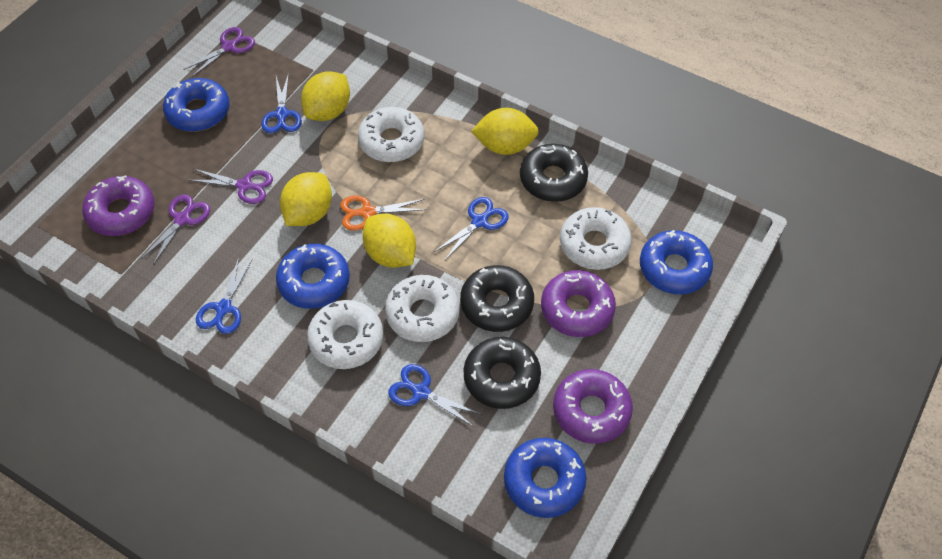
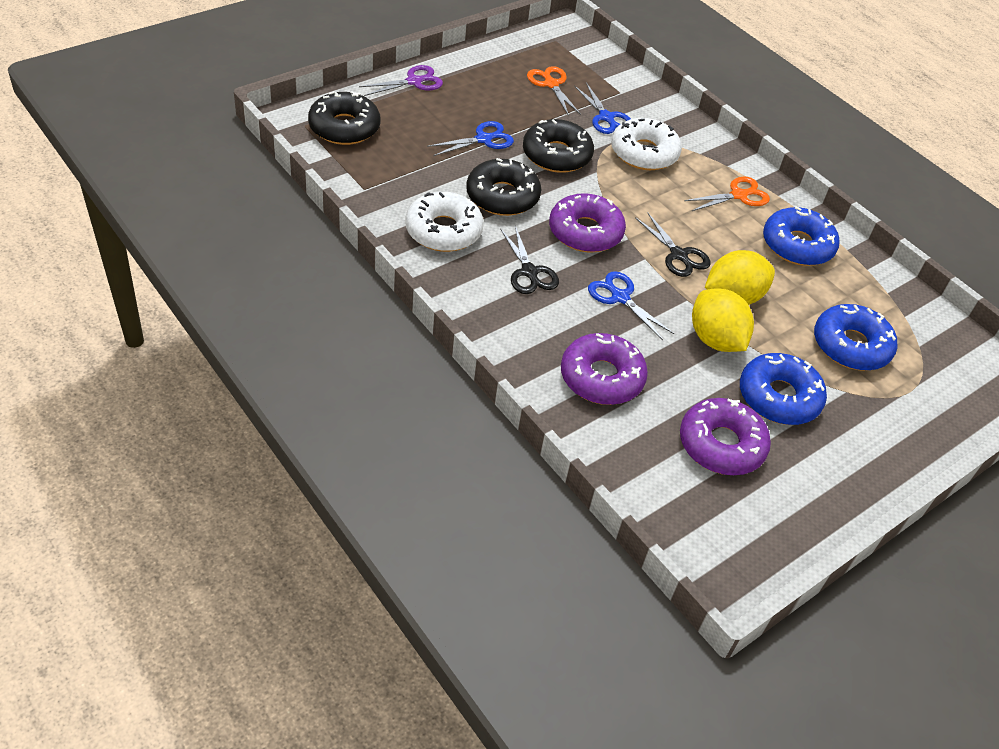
black scissors: none = 0 -> [500,226,559,294] [635,212,711,277] = 2
blue donut: [163,78,230,132] [276,244,350,309] [504,438,586,518] [640,230,713,294] = 4 -> [740,353,827,425] [763,207,840,266] [814,304,898,371] = 3
blue scissors: [196,258,252,334] [261,73,302,133] [388,364,482,427] [434,197,508,261] = 4 -> [427,121,514,156] [574,83,631,134] [588,271,674,340] = 3
orange scissors: [340,196,426,231] = 1 -> [527,66,581,116] [684,177,770,211] = 2
purple scissors: [141,195,210,265] [183,27,255,77] [189,169,273,204] = 3 -> [359,65,443,96] = 1
white donut: [307,300,383,369] [358,107,424,162] [385,275,460,342] [560,207,632,270] = 4 -> [405,192,484,252] [611,118,682,170] = 2
yellow lemon: [280,172,332,226] [301,71,350,121] [362,214,416,268] [471,108,539,155] = 4 -> [692,288,754,352] [705,250,775,305] = 2

